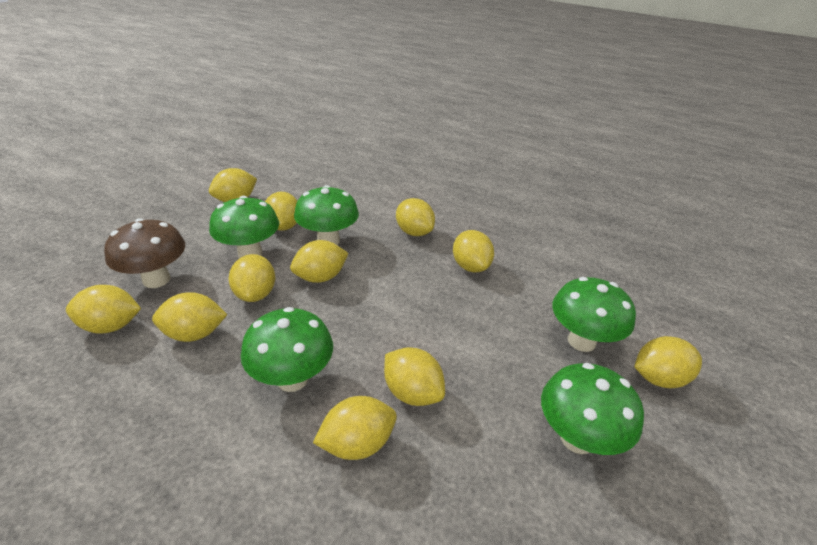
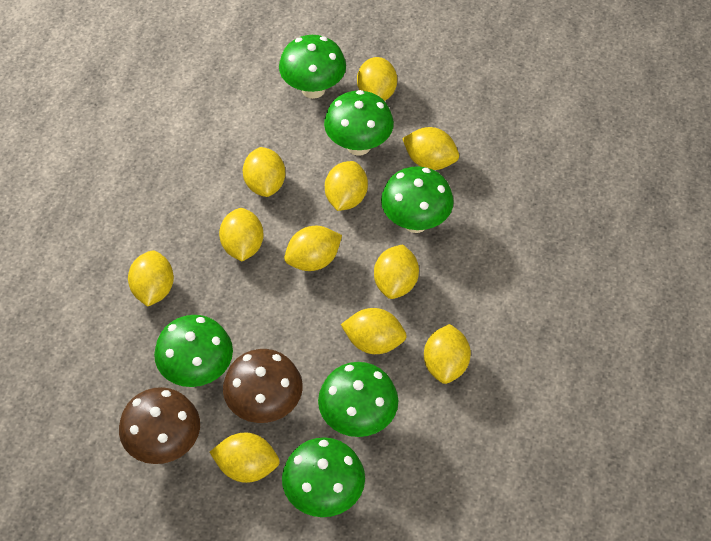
brown mushroom: [104,218,185,288] = 1 -> [119,387,200,464] [223,349,302,423] = 2
green mushroom: [209,196,279,258] [241,307,333,392] [294,185,359,245] [541,363,644,455] [552,277,636,352] = 5 -> [154,315,233,387] [279,35,346,99] [282,437,365,517] [318,362,398,437] [324,90,394,156] [381,166,454,233] = 6

